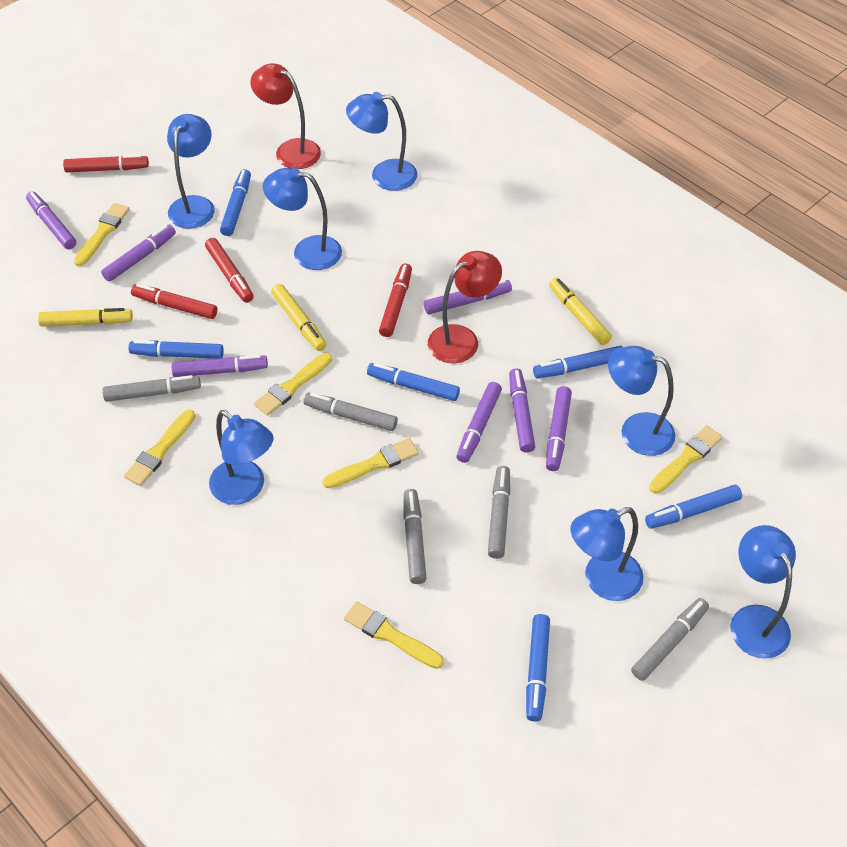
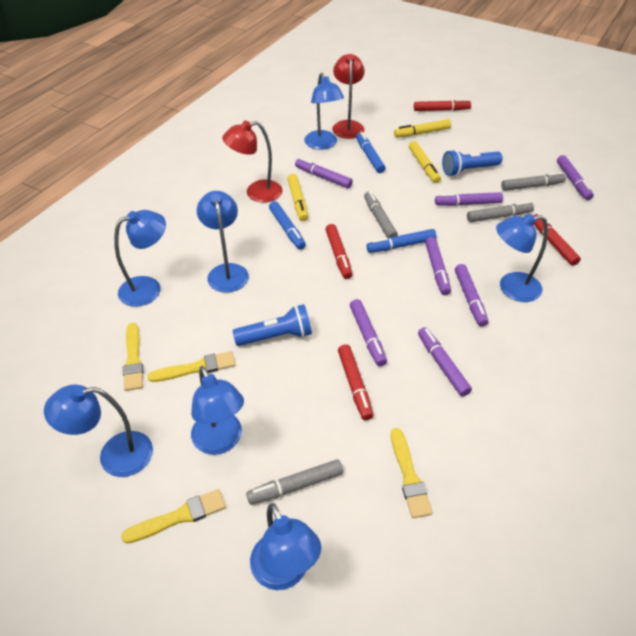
blue flashlight: none = 0 -> [233,304,312,346] [442,149,503,176] = 2
blue marker: [128,340,224,359] [220,169,251,236] [367,363,460,401] [526,614,550,722] [533,346,623,378] [645,485,742,529] = 6 -> [269,201,306,250] [356,132,386,173] [367,229,437,253] = 3
grey marker: [102,375,201,402] [303,392,398,431] [403,489,426,584] [488,466,510,559] [631,598,709,681] = 5 -> [246,459,343,505] [364,191,398,239] [467,201,534,222] [501,172,566,191] = 4
yellow brush: [74,203,130,266] [124,409,195,486] [254,353,332,416] [322,438,419,488] [344,601,444,669] [649,425,723,494] = 6 -> [121,489,226,544] [123,323,143,391] [147,351,236,382] [391,428,433,518] = 4

